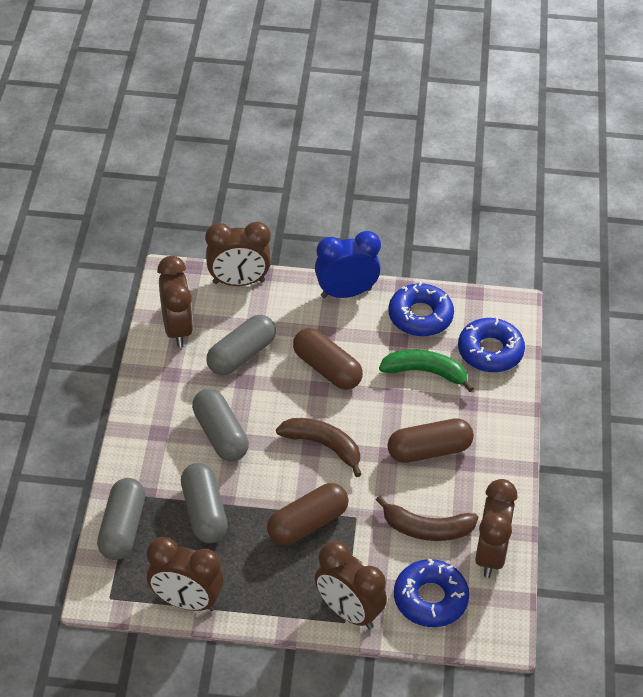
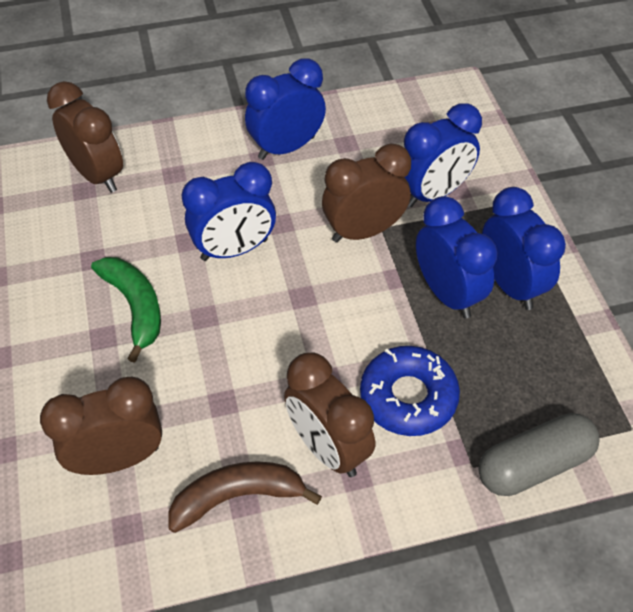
blue clock: [315,231,381,298] = 1 -> [182,162,276,261] [245,58,326,160] [404,103,482,207] [416,196,498,319] [482,187,566,310] = 5
blue donut: [388,282,454,336] [394,558,469,627] [458,316,525,373] = 3 -> [360,346,460,436] = 1
brown banana: [276,418,362,477] [376,496,478,541] = 2 -> [168,461,322,533] = 1
brown capsule: [267,483,349,545] [293,328,363,390] [388,418,474,463] = 3 -> none = 0
brown clock: [147,537,224,611] [157,256,193,347] [205,222,271,286] [315,541,387,629] [475,479,517,578] = 5 -> [40,377,162,475] [47,81,123,193] [284,352,375,477] [322,144,411,243] = 4
grey capsule: [97,478,145,560] [181,463,228,543] [192,389,249,461] [207,315,276,375] = 4 -> [478,413,600,496] = 1

